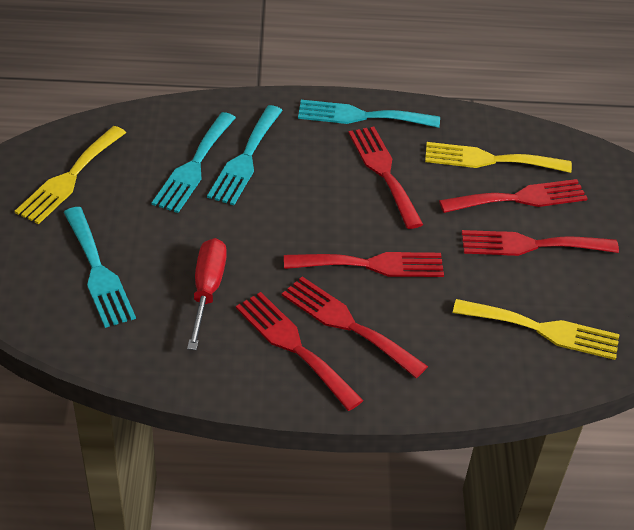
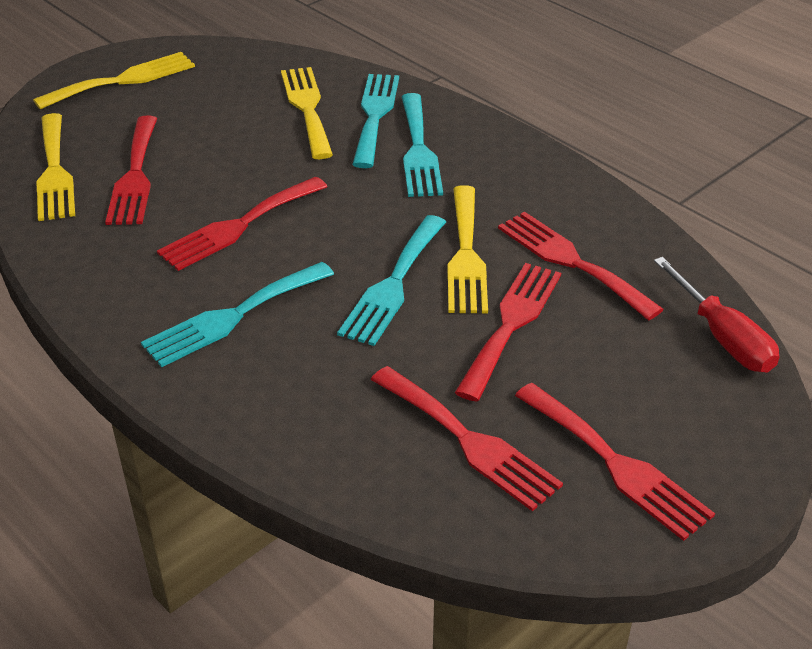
yellow fork: [14,126,126,224] [425,142,572,173] [453,299,619,360] = 3 -> [33,52,195,109] [37,113,75,221] [281,67,333,159] [447,185,488,313] = 4

